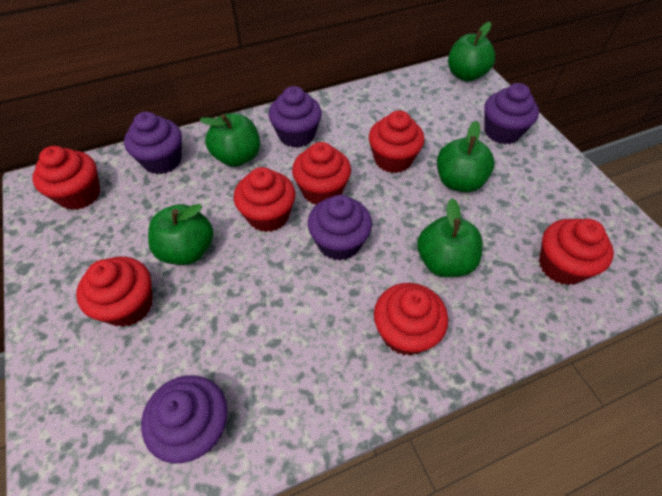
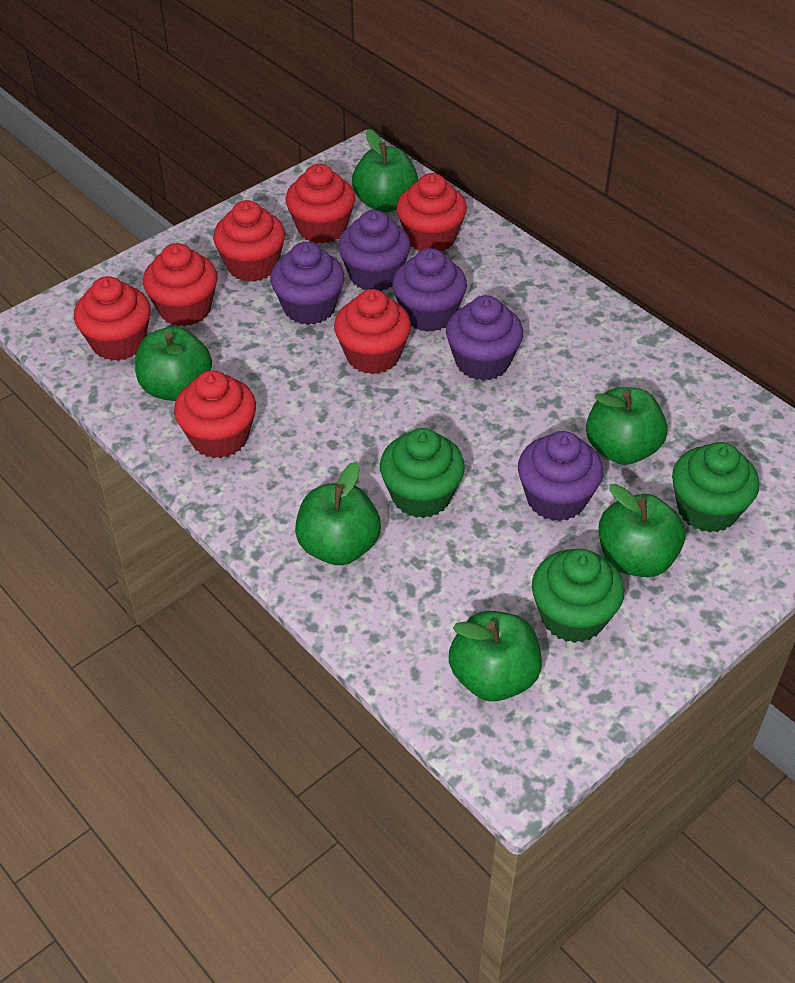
green apple: [148,204,213,265] [200,113,260,167] [417,198,483,277] [437,121,495,192] [448,22,495,82] = 5 -> [135,327,212,401] [295,462,381,565] [352,129,418,213] [449,611,542,701] [586,387,667,465] [599,483,685,577] = 6
green cupcake: none = 0 -> [380,428,465,518] [532,549,624,643] [672,442,759,533] = 3

